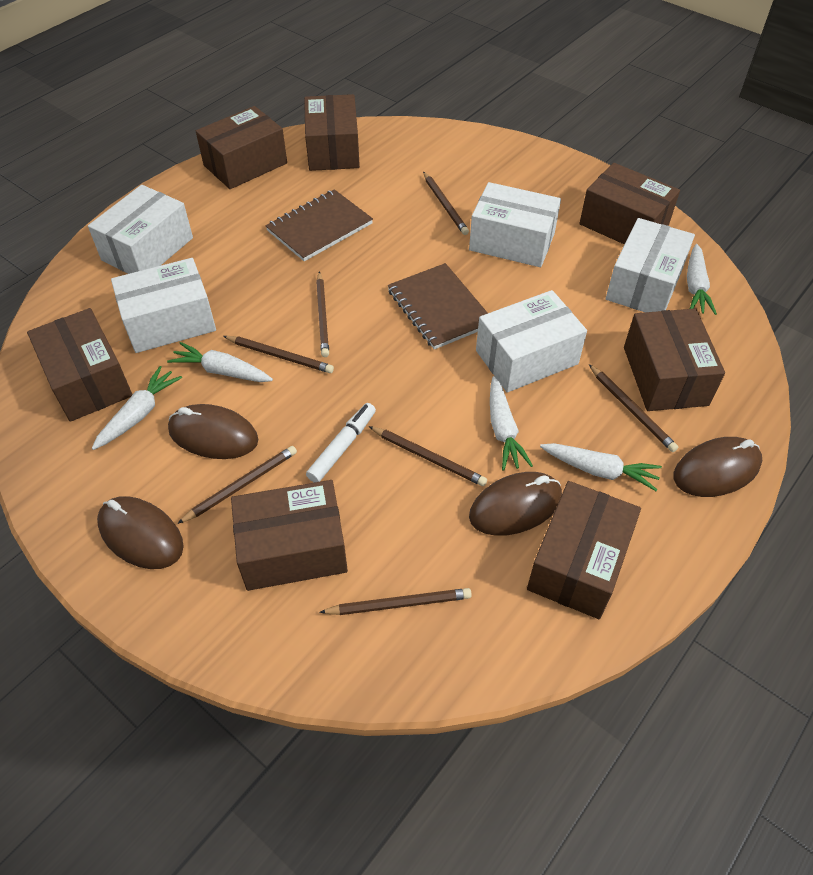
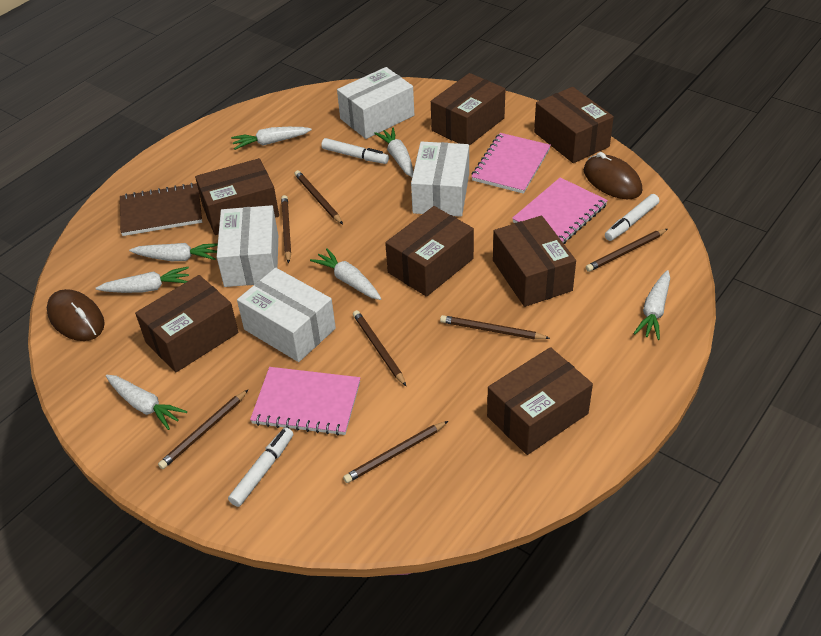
brown mouse: [97,496,184,569] [168,404,259,459] [469,472,562,536] [674,437,762,497] = 4 -> [47,289,105,341] [584,152,642,199] = 2
brown notebook: [265,189,373,261] [388,263,488,350] = 2 -> [120,183,202,236] = 1
pink notebook: none = 0 -> [250,367,360,436] [471,133,551,194] [512,177,608,244] = 3
white box: [88,185,193,274] [111,258,216,353] [469,182,561,267] [476,290,587,392] [606,218,695,312] = 5 -> [217,205,278,287] [237,268,336,362] [337,67,414,139] [411,141,469,217] = 4
white carrot: [92,366,182,450] [167,342,273,382] [490,376,533,471] [540,443,662,491] [687,244,717,315] = 5 -> [96,267,189,293] [106,375,187,430] [129,243,218,261] [231,127,312,150] [310,248,381,300] [374,128,413,177] [634,270,670,340] = 7
white marker: [306,403,376,483] = 1 -> [228,427,293,507] [321,138,389,164] [605,194,659,241] = 3

